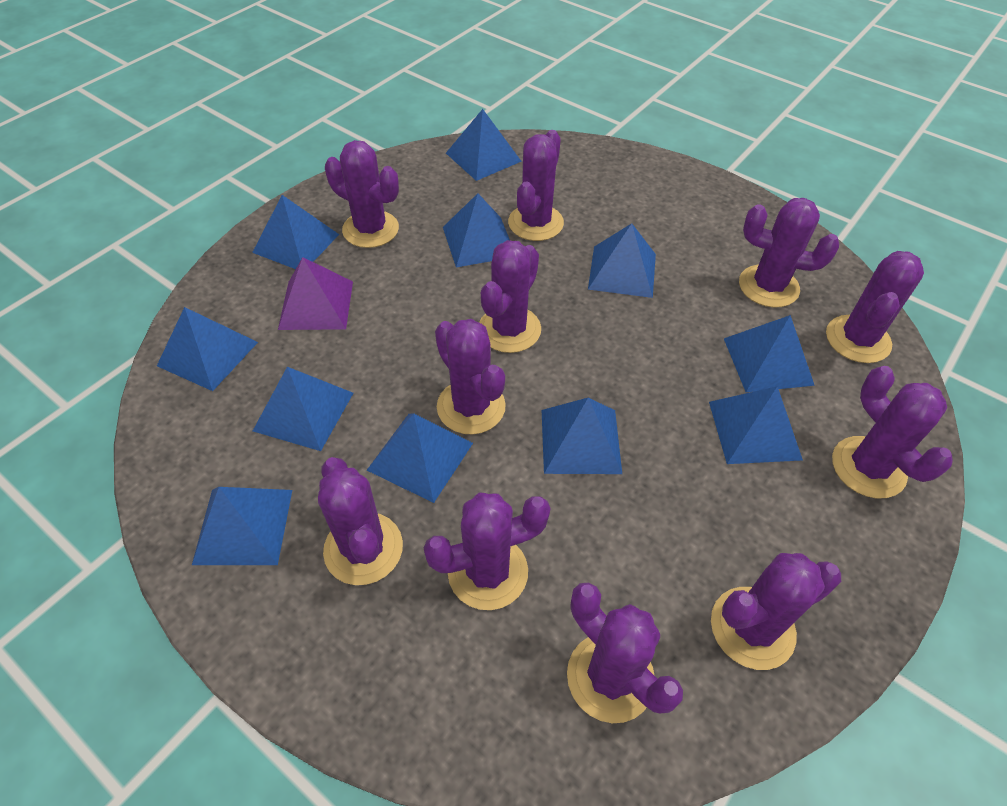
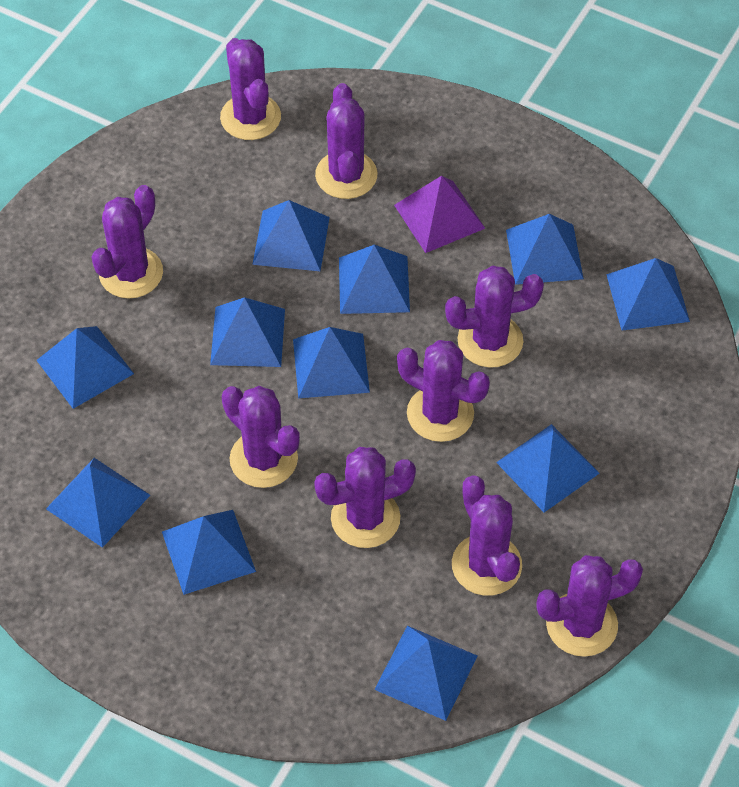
purple cactus: [318,457,403,585] [325,140,399,248] [424,493,550,610] [435,319,506,434] [479,240,541,353] [508,130,564,241] [567,583,683,723] [711,553,841,670] [739,198,839,308] [826,251,924,363] [832,366,953,498] = 11 -> [91,185,163,299] [220,38,281,140] [222,386,300,488] [314,447,416,548] [315,83,377,199] [397,340,490,442] [445,266,544,368] [452,475,522,596] [536,555,643,657] = 9

